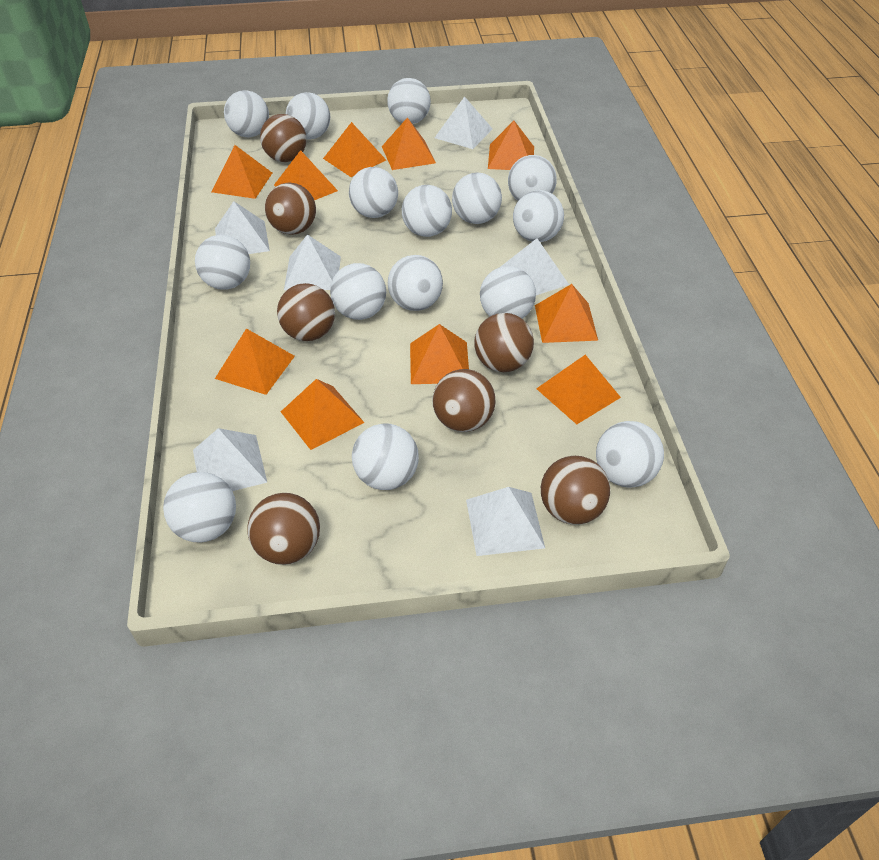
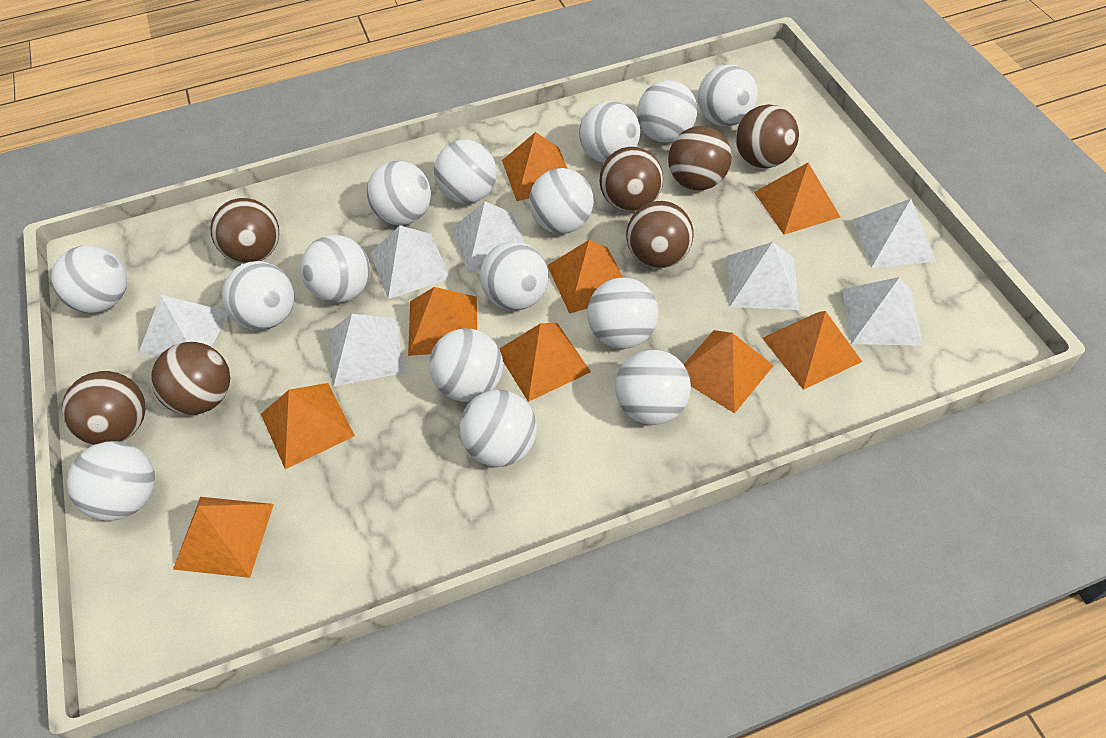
orange pyramid: [212,145,272,199] [215,329,295,395] [274,150,338,200] [281,379,365,450] [323,122,386,177] [382,117,436,170] [410,324,469,384] [488,121,534,170] [535,284,598,343] [536,355,621,424] = 10 -> [173,497,274,578] [261,383,355,469] [408,287,477,356] [499,323,591,402] [502,132,568,201] [547,240,623,314] [684,330,774,414] [754,163,840,235] [762,311,862,390] = 9
white pyramid: [193,428,267,491] [215,201,270,254] [284,234,341,290] [435,96,493,149] [466,487,545,556] [501,238,569,295] = 6 -> [138,295,229,358] [329,314,404,387] [370,226,451,299] [452,202,524,273] [728,242,799,310] [842,277,923,346] [852,199,936,268] = 7

